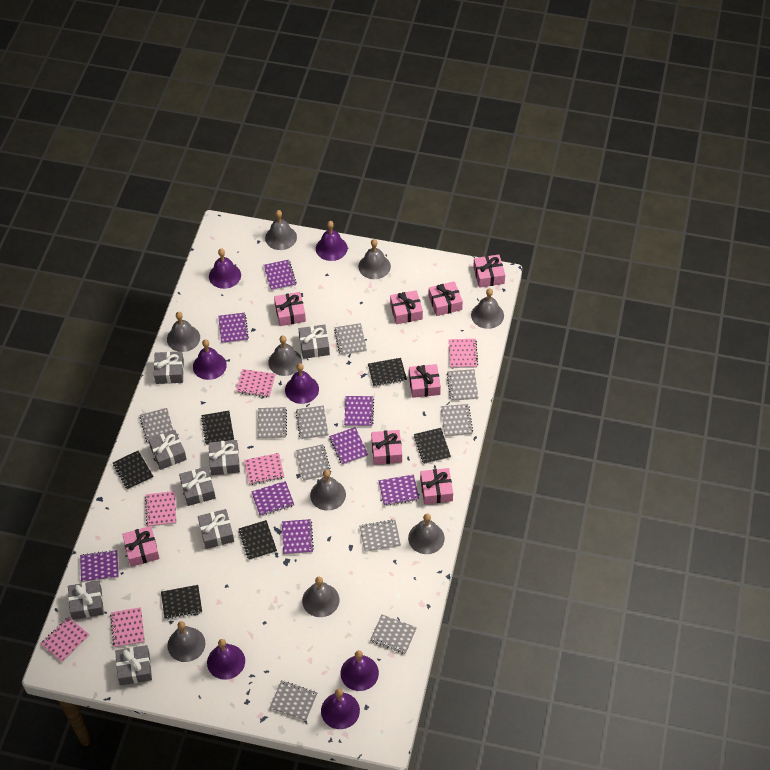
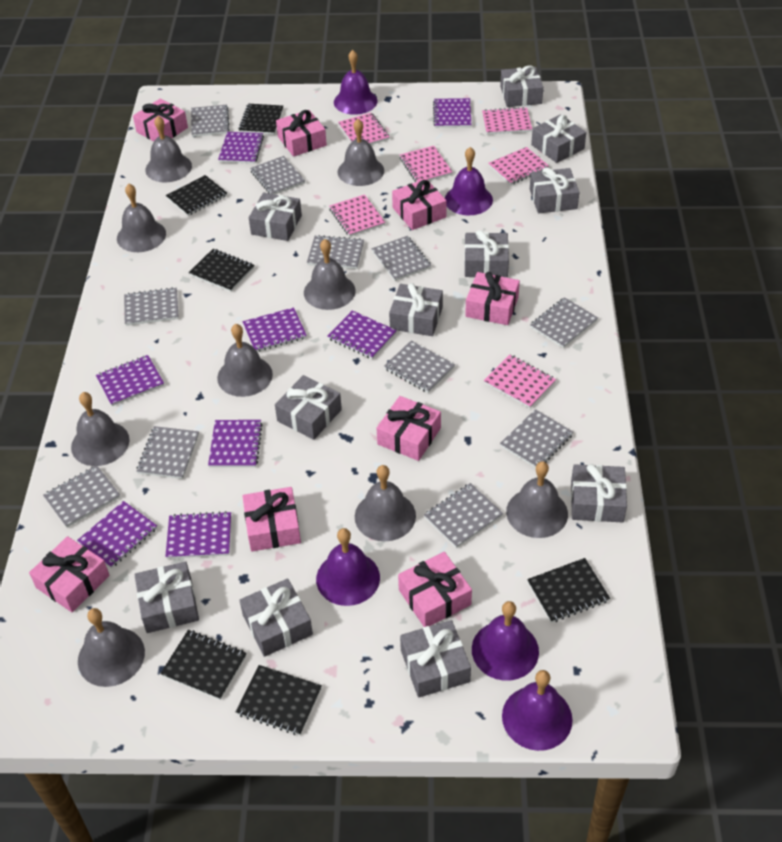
grey gift: [68,581,104,620] [115,645,152,685] [148,430,187,470] [154,351,184,384] [179,467,216,506] [198,509,234,549] [209,440,240,475] [299,325,330,359] = 8 -> [135,561,199,633] [239,578,313,657] [249,193,302,241] [275,375,342,440] [389,283,443,336] [400,620,471,698] [464,230,509,277] [500,65,543,107] [530,167,579,213] [531,114,586,163] [571,464,627,522] = 11
grey notebook: [140,408,173,444] [258,407,287,439] [269,680,317,721] [296,406,328,439] [296,444,331,481] [334,323,367,355] [359,520,401,552] [370,615,417,654] [441,404,473,437] [447,369,478,401] = 10 -> [43,465,120,528] [124,287,179,326] [137,426,199,479] [191,105,230,137] [250,156,305,194] [307,235,364,269] [372,236,431,281] [384,341,455,393] [424,483,503,548] [500,409,573,468] [530,297,598,348] = 11
purple bell: [193,339,227,380] [207,639,245,680] [209,248,241,289] [285,363,319,404] [316,221,348,261] [321,689,360,729] [340,650,379,691] = 7 -> [316,528,380,606] [334,50,378,115] [445,147,493,215] [472,601,539,680] [502,670,573,751] = 5

